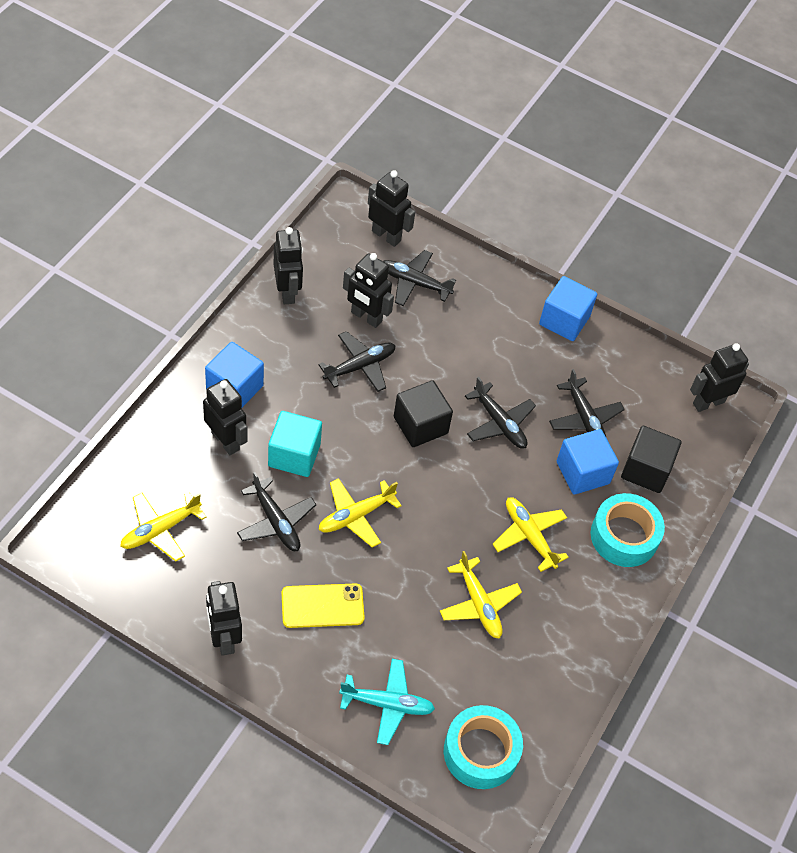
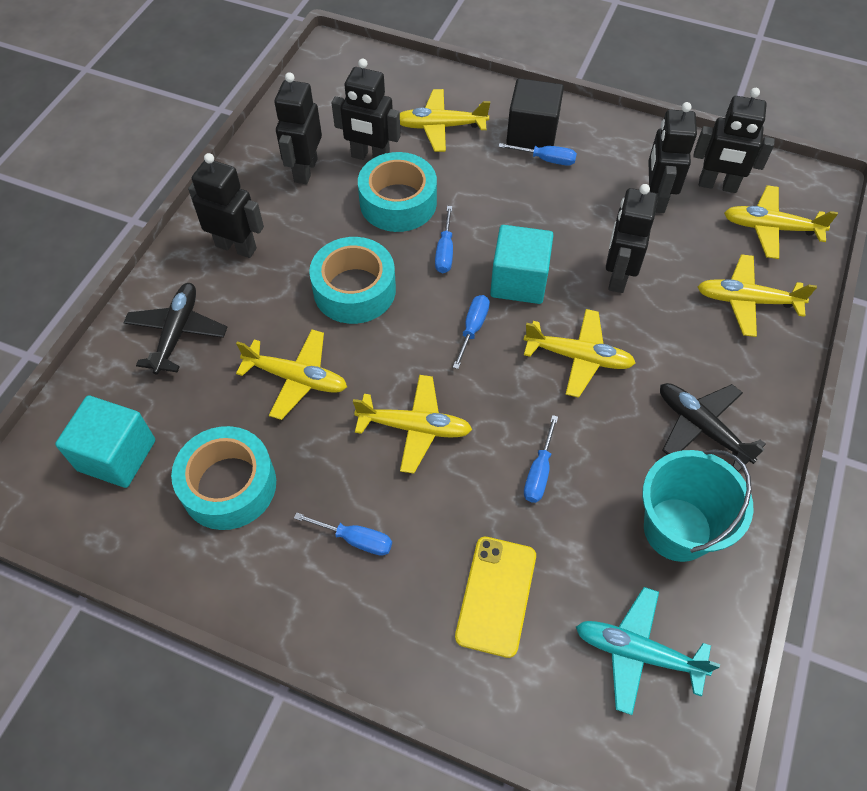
black cube: [394,380,453,447] [621,426,681,493] = 2 -> [506,78,564,149] = 1
black plane: [237,472,316,551] [318,331,396,392] [383,250,456,306] [465,377,536,449] [549,369,625,436] = 5 -> [123,283,227,375] [660,383,766,472] = 2
blue cube: [205,342,264,407] [539,276,597,341] [557,429,619,495] = 3 -> none = 0
blue screwdriver: none = 0 -> [294,512,392,556] [435,206,453,273] [453,295,490,369] [498,143,577,166] [524,415,558,503] = 5
turquoise bucket: none = 0 -> [642,449,753,562] = 1
turquoise cube: [268,411,322,477] = 1 -> [55,395,155,488] [490,225,553,304] = 2
turquoise tape: [444,705,523,789] [591,493,665,567] = 2 -> [171,426,276,530] [309,237,396,324] [358,152,437,232] = 3
yellow plane: [120,492,206,561] [319,478,402,547] [440,551,522,639] [493,497,569,572] = 4 -> [236,329,347,420] [353,375,472,474] [400,89,490,152] [524,309,636,398] [698,254,817,337] [724,185,838,259] = 6

